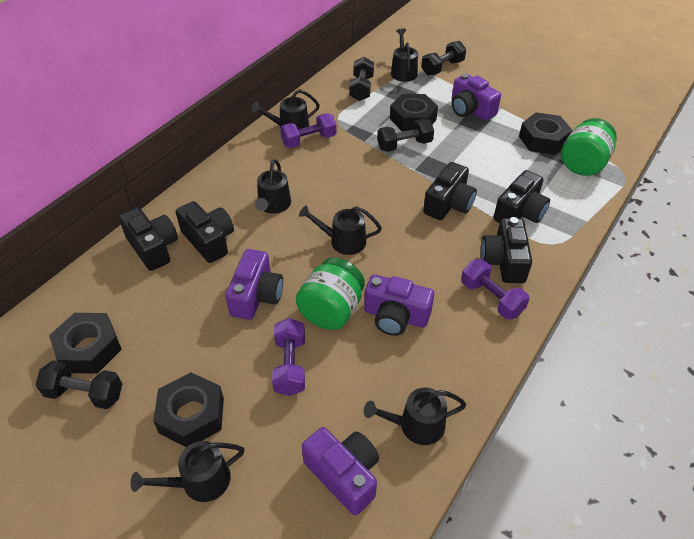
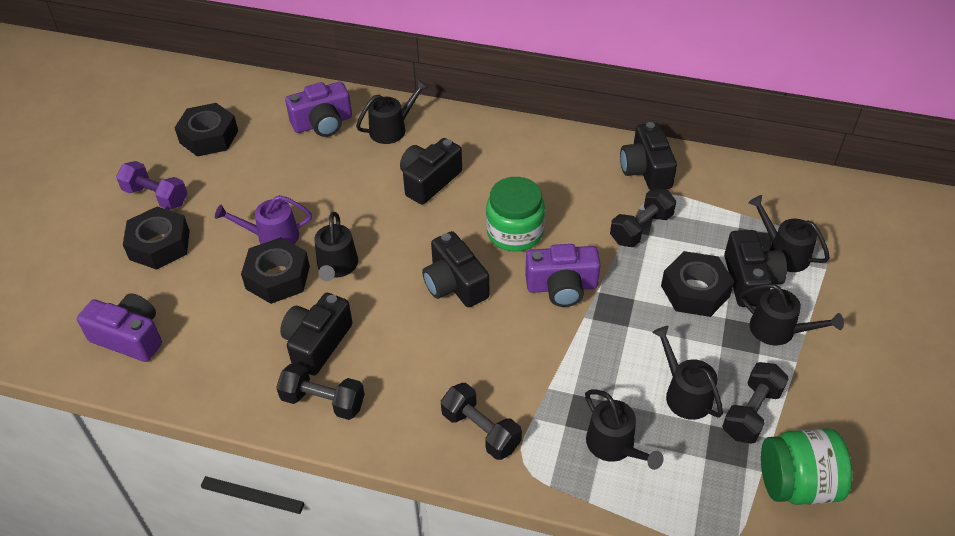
purple camera: [225,249,283,320] [302,427,379,515] [364,274,434,336] [451,74,501,121] = 4 -> [77,293,162,362] [285,82,352,137] [525,244,601,307] = 3
purple dumbbell: [272,318,305,396] [280,113,337,148] [461,259,530,319] = 3 -> [116,161,188,210] = 1
purple watering can: none = 0 -> [215,195,312,244] = 1

